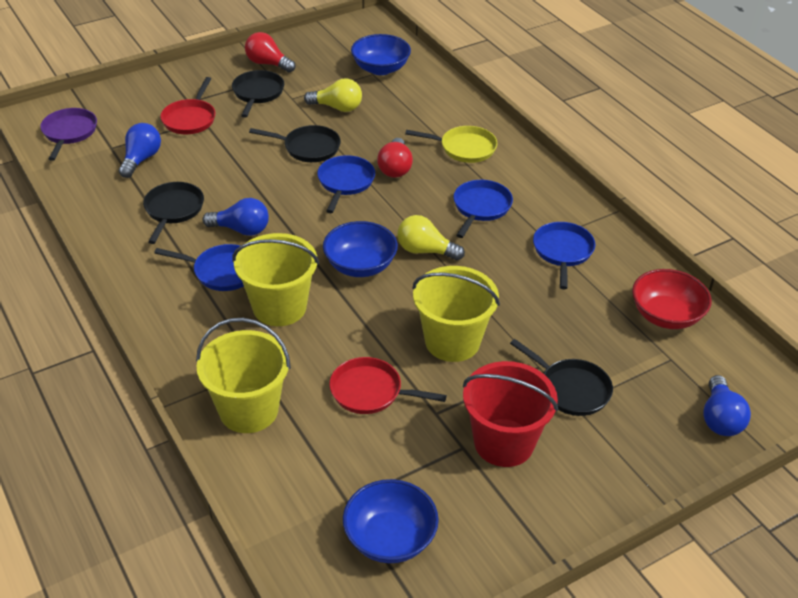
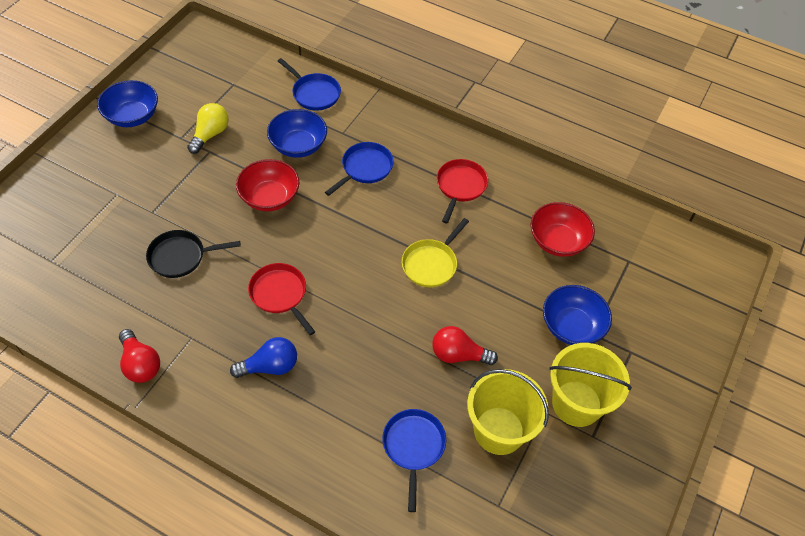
black pan: [143,182,204,244] [232,70,284,118] [249,125,341,162] [510,339,613,416] = 4 -> [146,230,241,278] = 1
blue light bulb: [119,123,161,178] [202,198,269,236] [703,375,751,436] = 3 -> [230,337,297,378] = 1
blue pan: [154,244,244,291] [317,155,375,213] [453,180,513,238] [533,222,595,289] = 4 -> [278,58,341,111] [325,142,394,196] [382,409,446,512] = 3
purple pan: [40,108,97,161] = 1 -> none = 0
red bowl: [632,269,712,329] = 1 -> [236,159,299,211] [531,202,595,257] = 2
red bucket: [463,361,558,467] = 1 -> none = 0
yellow bucket: [196,318,291,433] [232,233,319,326] [412,266,500,362] = 3 -> [467,369,549,455] [549,343,632,427] = 2
yellow light bulb: [304,79,362,112] [397,215,465,261] = 2 -> [187,103,229,154] = 1

